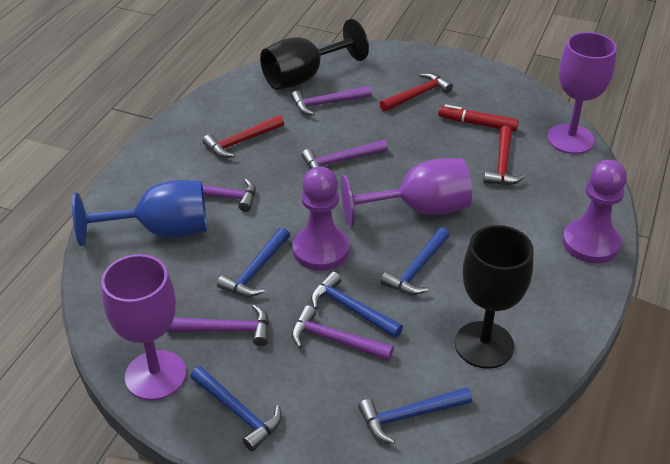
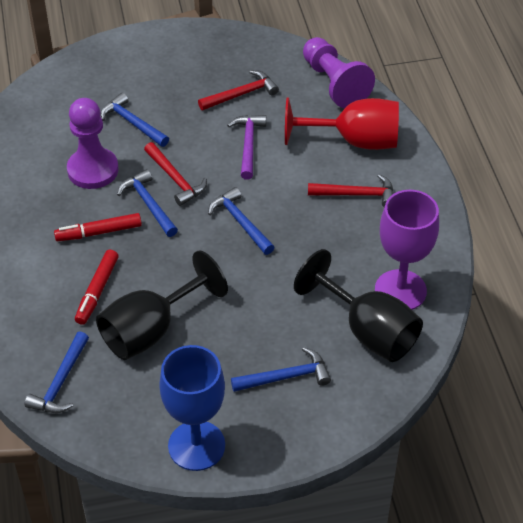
purple goblet: [101,254,186,400] [341,158,472,227] [547,32,617,154] = 3 -> [375,190,439,310] = 1
purple hammer: [167,304,269,346] [169,179,256,212] [291,86,372,116] [292,305,394,361] [302,140,388,169] = 5 -> [227,115,266,180] = 1
red goblet: none = 0 -> [285,97,399,150] = 1
red marker: [438,104,519,132] = 1 -> [54,213,142,241] [75,250,119,325] = 2

